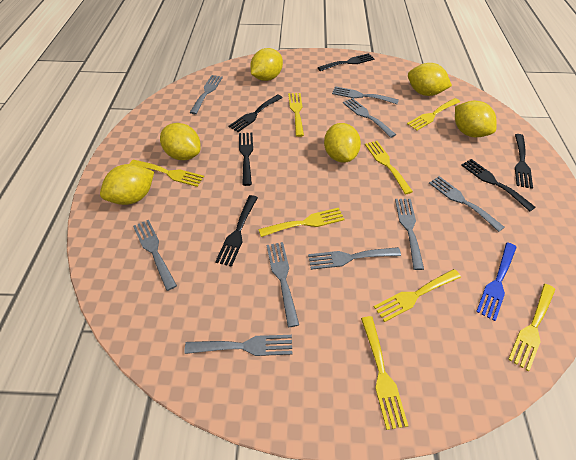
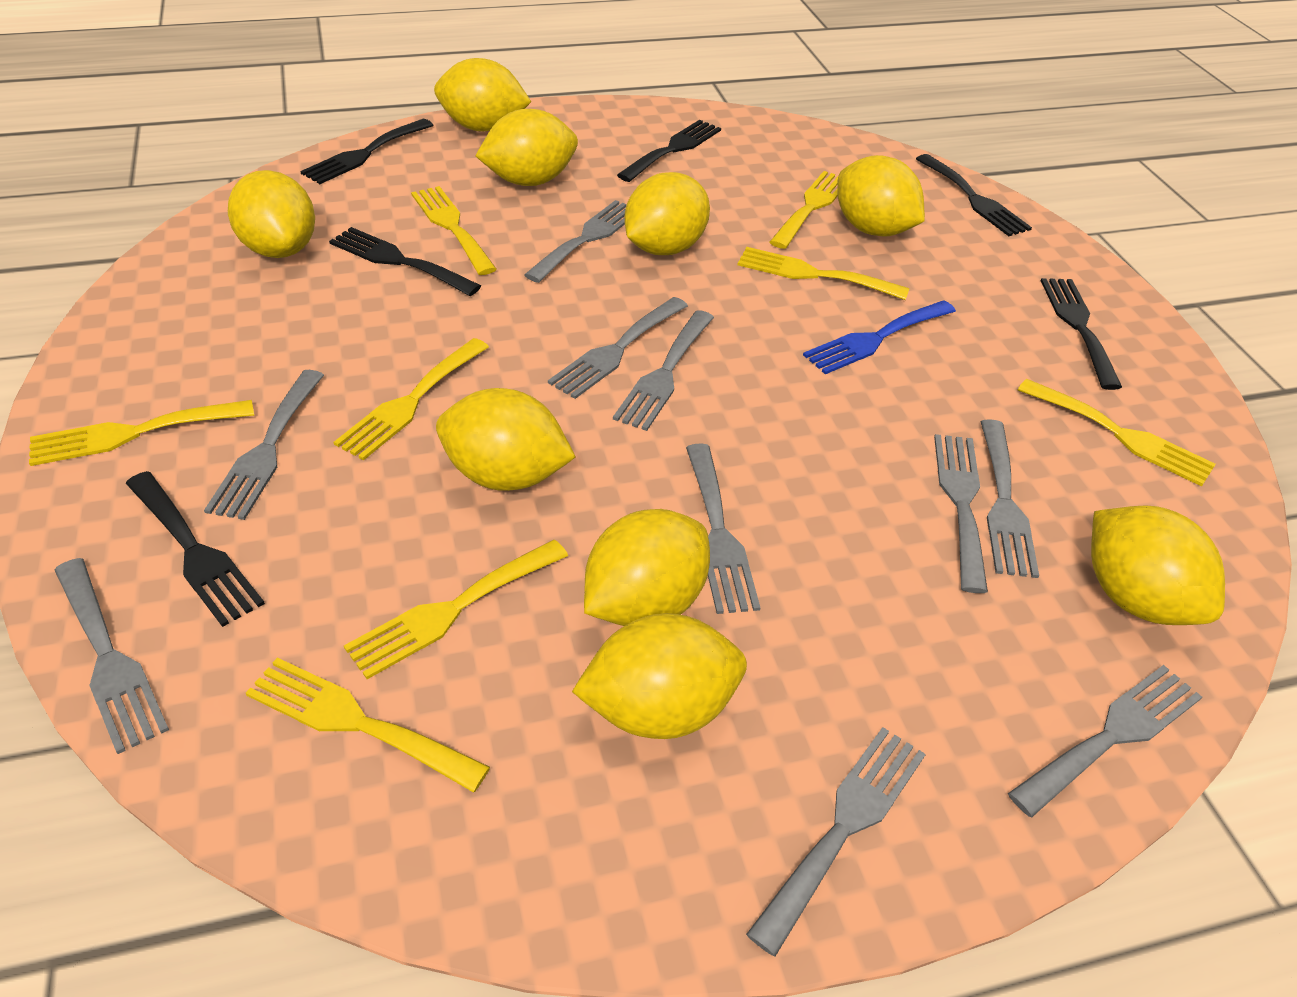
grey fork: [133,220,177,291] [184,335,292,356] [190,75,223,114] [267,242,299,327] [308,247,401,270] [332,86,399,104] [343,98,396,138] [395,199,424,270] [429,176,505,232] = 9 -> [55,558,169,754] [204,370,324,520] [524,200,626,283] [548,297,688,399] [613,310,714,431] [686,443,760,614] [746,727,926,956] [934,434,988,593] [981,419,1039,578] [1008,665,1202,817] = 10
yellow lemon: [100,164,154,205] [160,123,201,160] [250,48,283,81] [324,123,361,163] [408,63,452,96] [455,101,497,137] = 6 -> [228,170,315,258] [434,58,531,132] [436,388,575,491] [476,109,578,186] [572,613,747,739] [584,509,710,626] [624,172,710,255] [837,155,925,236] [1091,505,1225,625] = 9

